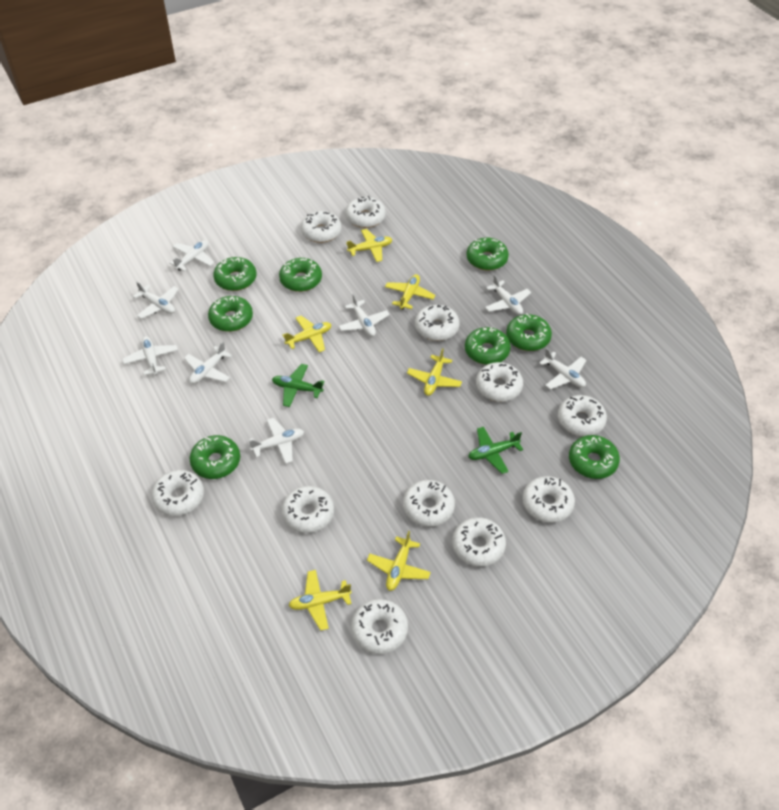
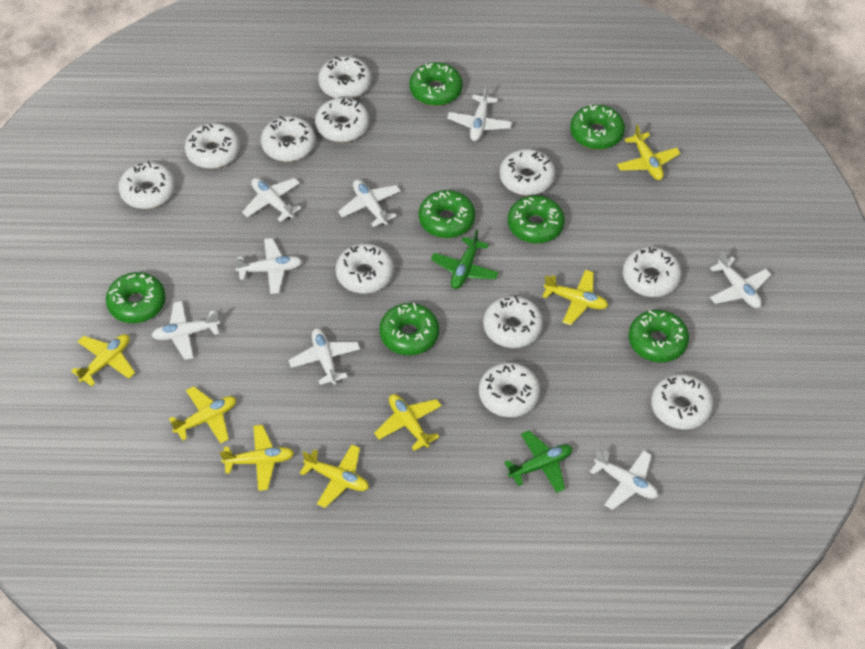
green donut: [190,435,240,479] [208,296,253,332] [213,257,256,291] [279,258,322,292] [465,327,511,365] [467,238,509,270] [506,313,552,351] [569,435,620,479] = 8 -> [106,272,166,323] [379,303,439,355] [409,62,463,106] [419,190,475,238] [508,195,565,244] [570,105,625,150] [629,310,689,362] = 7
yellow plane: [282,316,331,352] [288,570,352,631] [346,229,392,262] [367,531,431,591] [385,274,435,310] [407,348,462,396] = 6 -> [71,334,135,386] [169,386,236,443] [220,425,294,491] [300,445,369,508] [374,394,442,451] [542,270,608,325] [617,124,681,180] = 7

